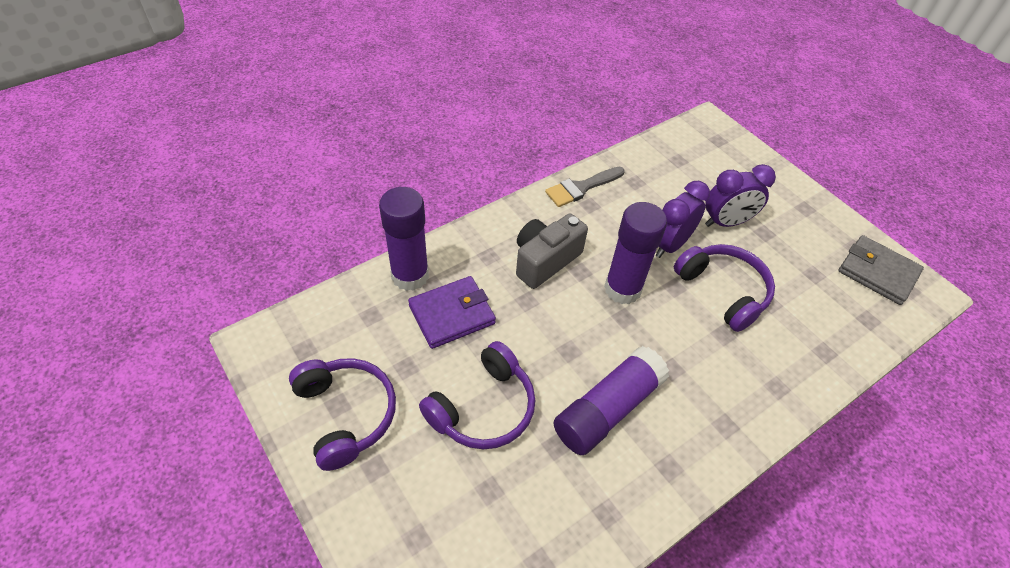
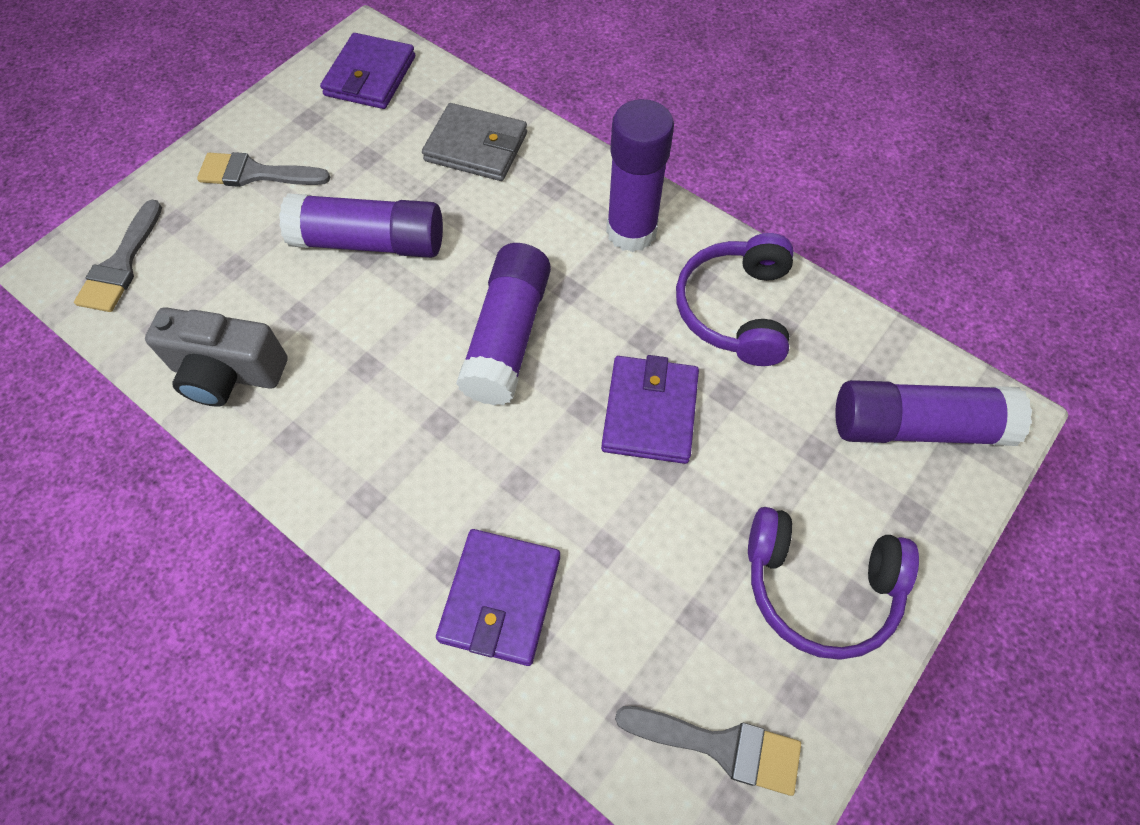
grey brush: [545,167,625,207] = 1 -> [74,200,162,312] [197,152,330,187] [615,706,801,796] = 3
purple clock: [656,181,710,258] [705,164,776,227] = 2 -> none = 0
purple glue stick: [379,187,429,291] [554,346,669,455] [604,202,667,304] = 3 -> [279,193,443,258] [456,243,551,406] [606,99,674,252] [835,380,1032,446] = 4
purple headphones: [289,358,396,471] [419,341,535,449] [674,244,775,332] = 3 -> [676,233,794,366] [748,507,919,660] = 2
purple wallet: [408,276,496,349] = 1 -> [320,33,415,109] [436,529,560,666] [601,355,699,464] = 3

